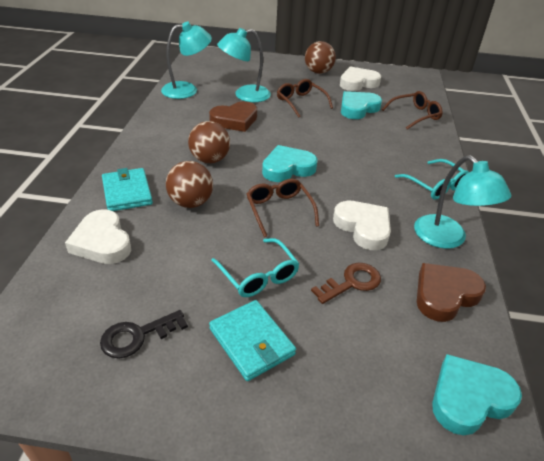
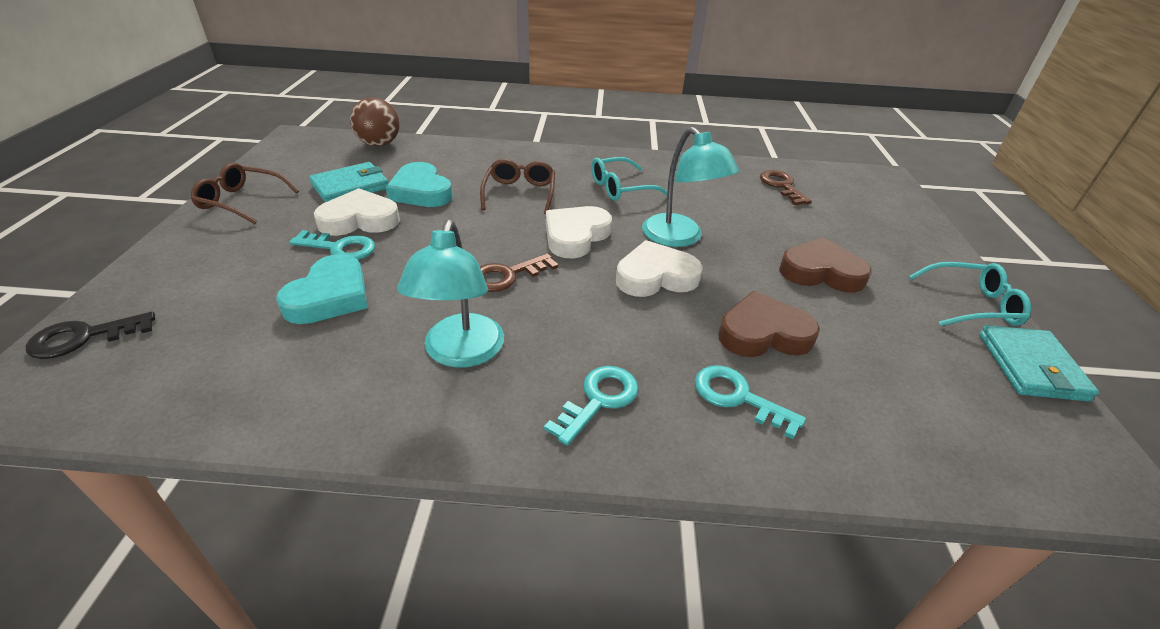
brown ball: [166,161,213,208] [188,121,230,163] [305,41,336,74] = 3 -> [350,97,400,146] = 1
brown glasses: [247,179,319,237] [277,79,333,118] [382,91,443,130] = 3 -> [191,163,299,224] [480,159,555,214] = 2
brown key: [311,263,381,304] = 1 -> [480,253,558,292] [760,170,812,205] = 2
turquoise heart: [262,145,318,182] [341,91,382,119] [432,354,522,435] = 3 -> [276,254,367,324] [386,162,453,207] = 2
turquoise key: none = 0 -> [289,230,375,260] [544,366,639,446] [695,365,806,439] = 3
turquoise lamp: [161,22,212,99] [217,28,271,102] [414,156,511,249] = 3 -> [397,220,504,368] [642,127,739,247] = 2

